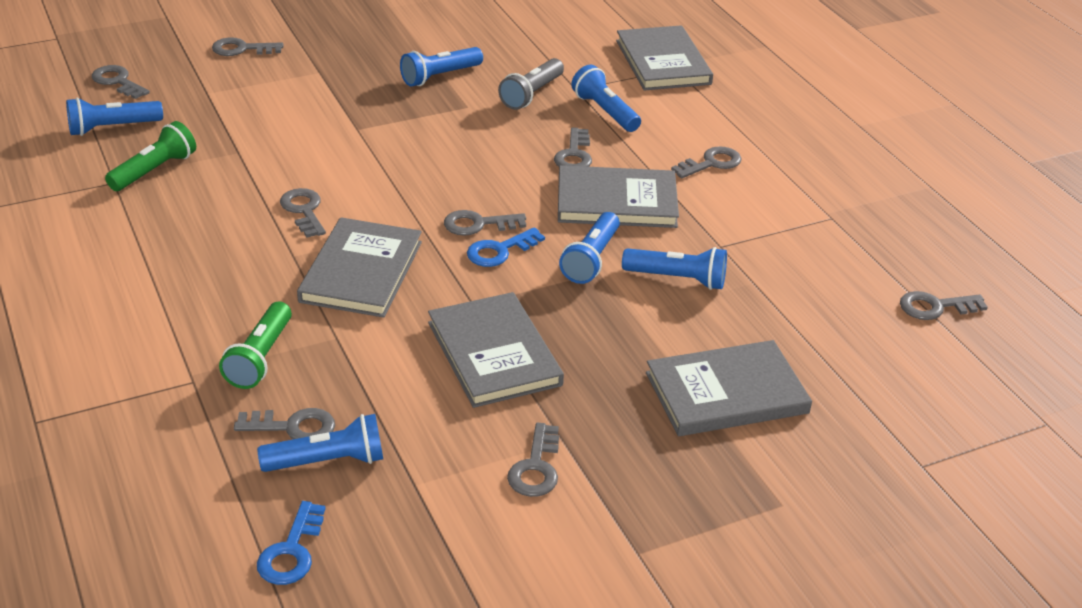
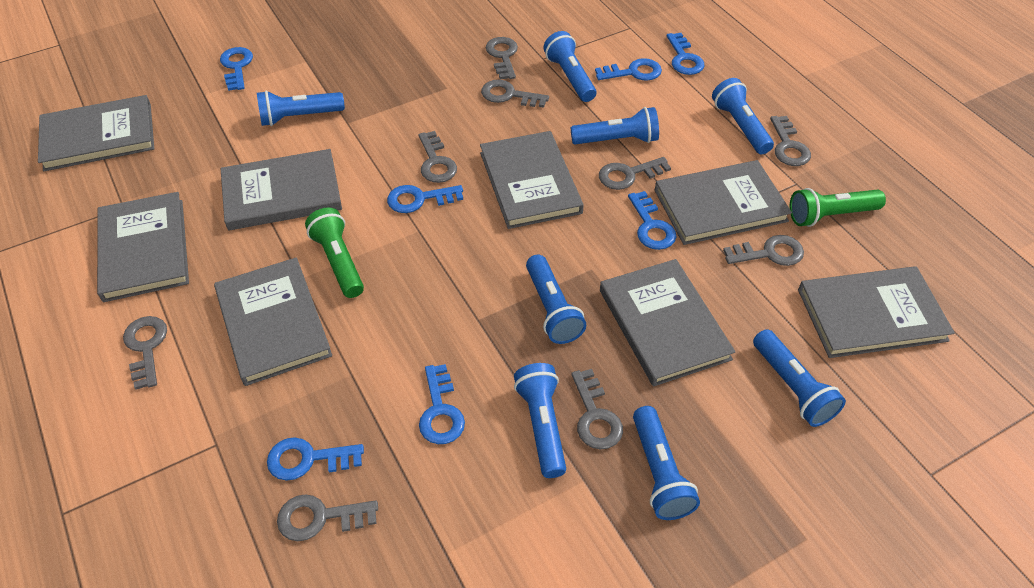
blue flashlight: [66,98,163,136] [257,414,383,472] [400,47,483,87] [559,212,620,284] [571,65,641,132] [622,247,727,290] = 6 -> [257,90,345,126] [514,363,566,478] [526,254,586,344] [543,31,596,102] [571,107,659,144] [633,406,700,520] [712,78,774,154] [753,329,846,427] = 8
blue key: [257,501,326,585] [467,227,545,267] = 2 -> [220,47,253,91] [267,437,364,481] [387,185,463,213] [419,364,465,444] [595,58,662,81] [628,191,676,250] [667,33,704,75] = 7
grey book: [297,217,422,318] [428,292,564,408] [558,165,679,228] [616,25,713,91] [646,340,812,436] = 5 -> [38,95,154,171] [97,192,189,302] [214,257,332,386] [221,149,342,231] [480,131,584,229] [600,259,735,387] [655,160,792,245] [798,266,955,358] = 8
grey flashlight: [498,58,564,110] = 1 -> none = 0

